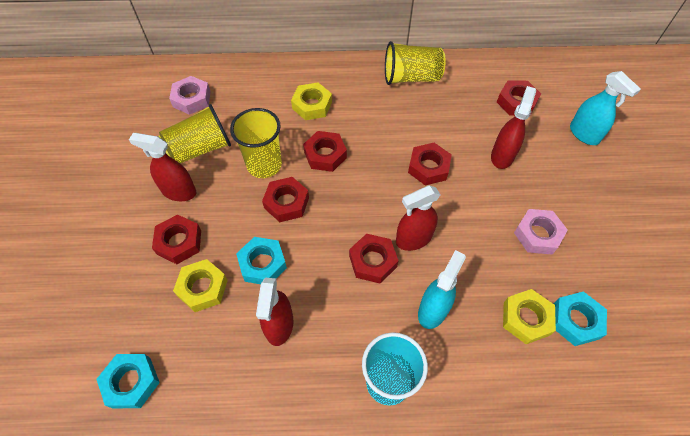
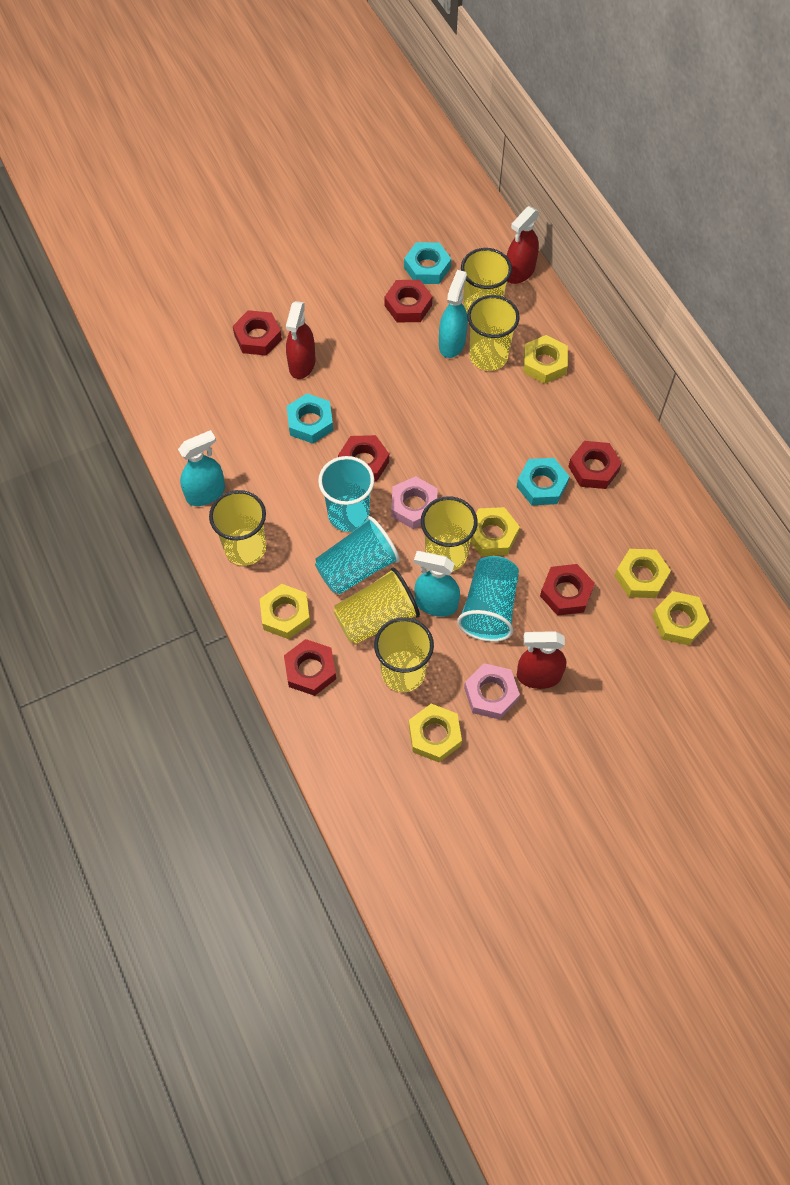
red spray bottle: [129,133,196,201] [256,278,293,346] [396,186,441,251] [491,86,536,169] = 4 -> [286,301,315,379] [507,206,539,284] [517,631,567,689] = 3
turquoise cup: [362,332,428,406] = 1 -> [315,516,400,595] [318,456,374,532] [457,556,519,642] = 3
turquoise spray bottle: [418,250,466,329] [570,71,641,145] = 2 -> [178,430,225,506] [414,551,460,617] [439,270,468,358] = 3
yellow cup: [158,104,231,163] [230,108,282,178] [385,41,446,85] = 3 -> [209,490,266,566] [333,568,420,644] [374,617,434,692] [421,496,478,571] [461,248,512,313] [467,295,520,371] = 6
yellow nut: [173,259,228,312] [291,82,332,120] [503,289,556,344] = 3 -> [260,584,310,639] [409,704,462,762] [470,507,520,556] [523,335,568,384] [615,549,671,598] [652,591,709,645] = 6

